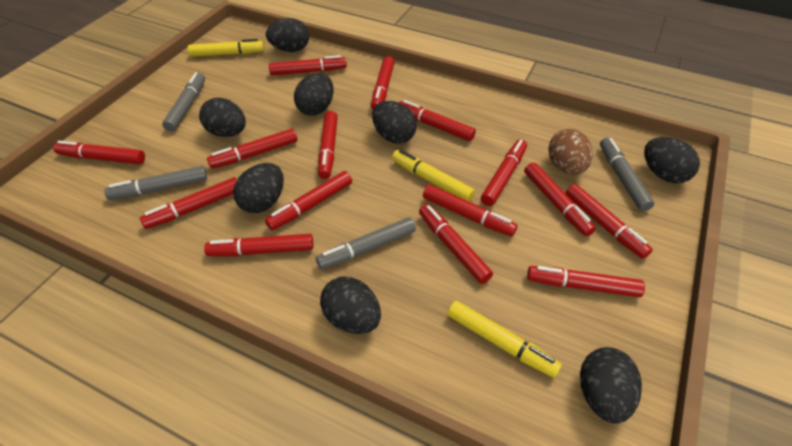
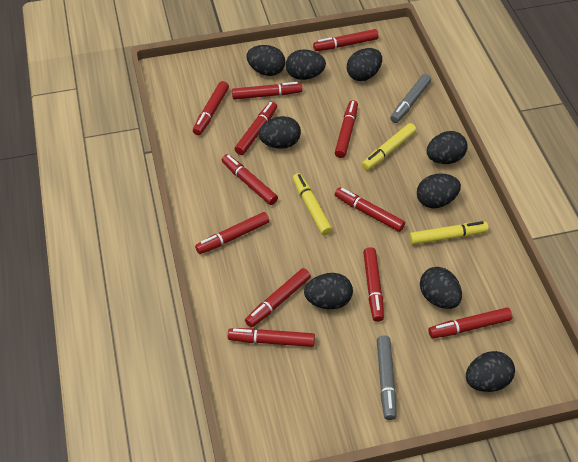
black egg: [199,98,246,137] [233,163,284,213] [266,18,309,52] [294,73,334,116] [320,277,381,334] [372,101,417,144] [580,347,642,424] [644,137,700,184] = 8 -> [246,45,285,76] [259,116,301,149] [286,50,326,80] [304,273,353,309] [347,48,382,81] [417,174,461,208] [420,267,462,309] [427,131,468,164] [466,351,515,392] = 9
brown egg: [548,129,592,175] = 1 -> none = 0
grey marker: [104,166,207,200] [162,72,205,132] [316,217,416,269] [600,138,654,211] = 4 -> [377,336,396,420] [390,74,431,123] = 2
red marker: [53,141,145,164] [140,177,237,229] [204,234,313,256] [207,129,297,169] [265,171,352,230] [269,55,347,75] [318,111,338,179] [371,56,395,110] [399,100,476,141] [419,204,493,284] [423,184,518,237] [481,139,527,206] [524,162,596,236] [527,266,645,297] [565,184,653,259] = 15 -> [193,81,229,135] [195,212,269,254] [222,154,278,205] [228,328,315,347] [232,82,302,100] [235,101,277,155] [245,268,311,328] [313,29,379,51] [335,100,358,158] [335,187,405,232] [363,247,384,322] [428,308,512,338] = 12

